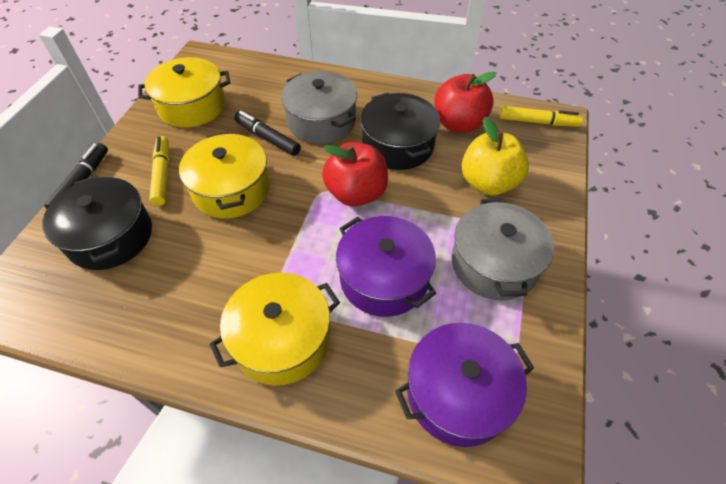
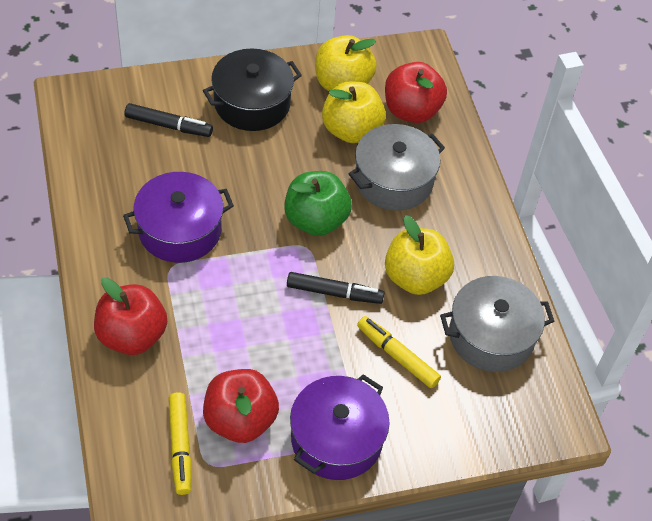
black pot: [42,175,152,270] [360,92,440,170] = 2 -> [203,49,302,131] = 1
green apple: none = 0 -> [284,171,352,236] = 1
red apple: [322,142,388,207] [434,72,497,133] = 2 -> [94,277,167,355] [203,369,279,443] [385,62,447,123] = 3
yellow apple: [462,117,529,195] = 1 -> [315,35,377,91] [322,82,386,143] [385,215,454,295] = 3
yellow pot: [138,57,230,128] [179,132,270,218] [209,273,340,386] = 3 -> none = 0

